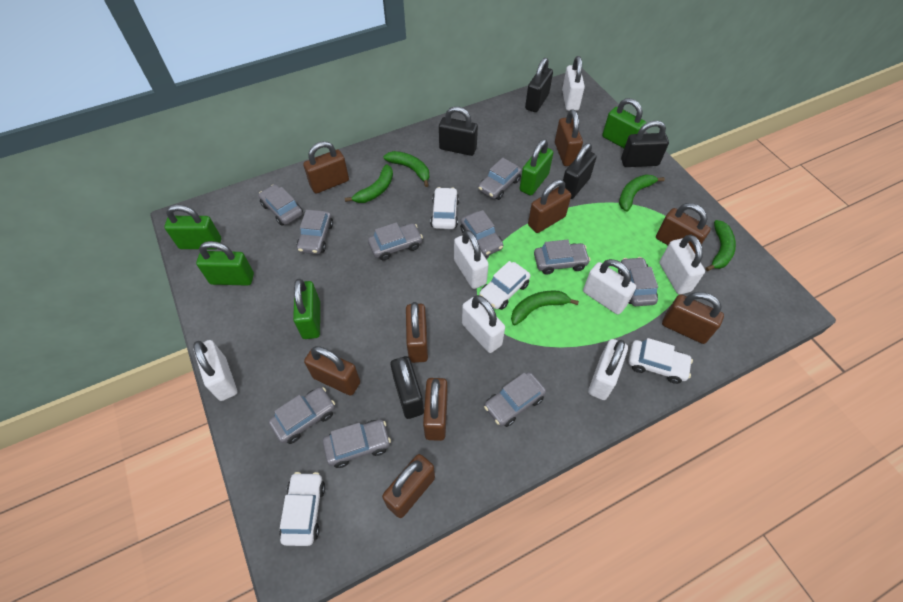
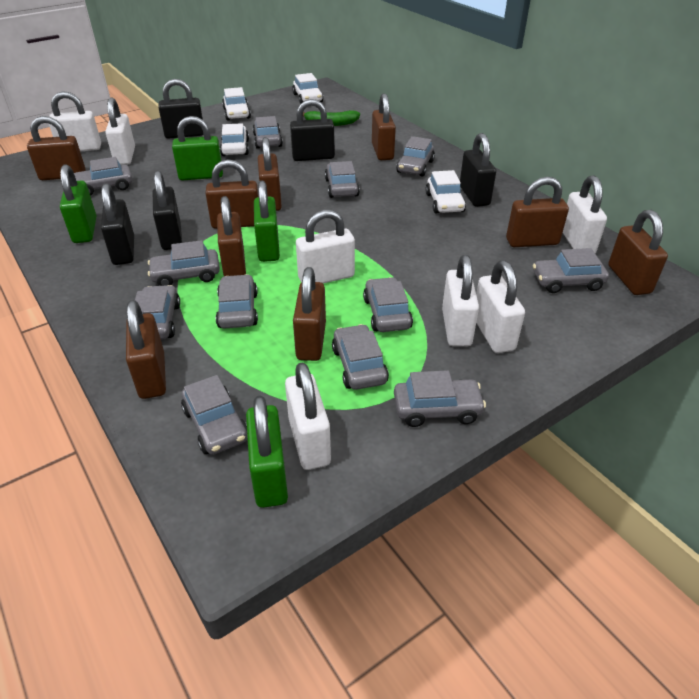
green banana: [345,164,393,203] [383,151,429,187] [511,290,579,325] [619,174,665,212] [705,220,736,271] = 5 -> [303,110,360,126] = 1
green padlock: [164,204,221,249] [196,241,254,286] [293,279,320,339] [520,139,553,196] [602,98,646,148] = 5 -> [60,164,96,243] [172,116,223,180] [246,396,288,508] [254,181,280,262] = 4
grey car: [259,184,303,226] [269,387,335,444] [297,210,333,254] [323,420,391,468] [368,222,423,261] [460,210,503,256] [478,158,522,200] [484,372,546,427] [534,240,590,275] [618,257,658,306] = 10 -> [74,157,132,196] [135,285,180,340] [148,240,220,286] [181,375,247,455] [216,274,258,328] [252,116,283,149] [325,161,360,198] [332,324,389,390] [363,277,413,332] [394,370,486,427] [396,136,435,177] [533,248,609,293] = 12

